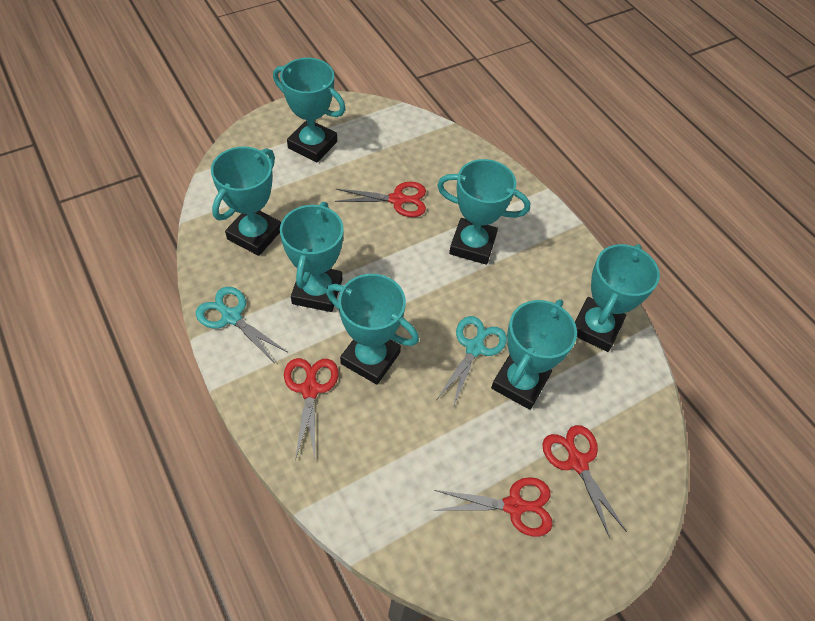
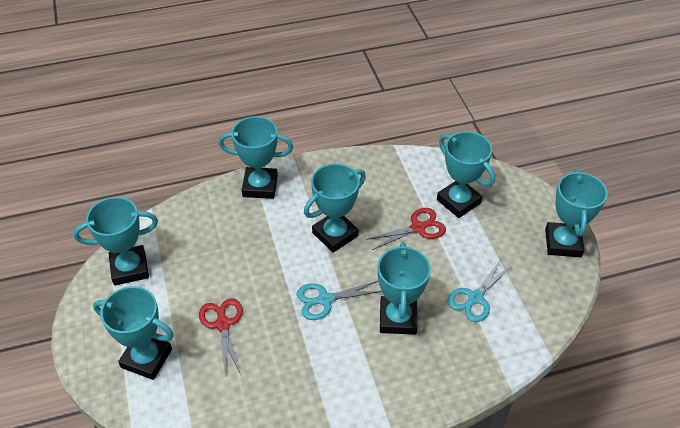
red scissors: [284,358,339,460] [335,182,426,217] [433,477,553,537] [542,425,627,538] = 4 -> [199,298,243,375] [366,208,446,250] = 2

